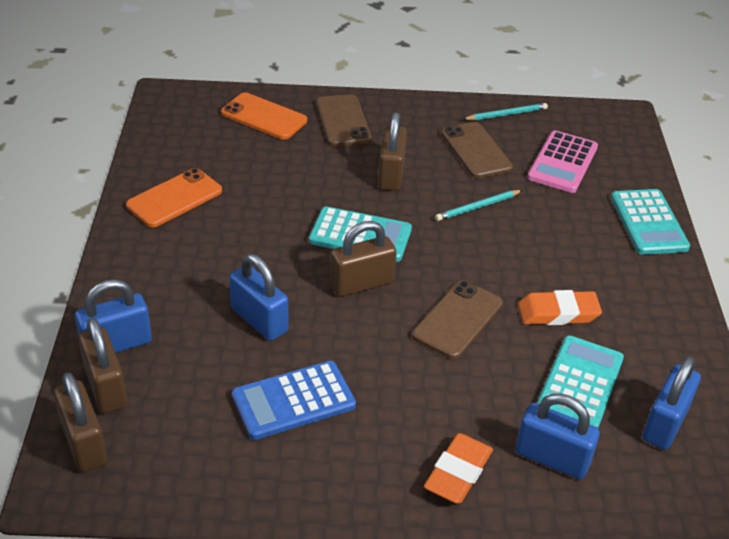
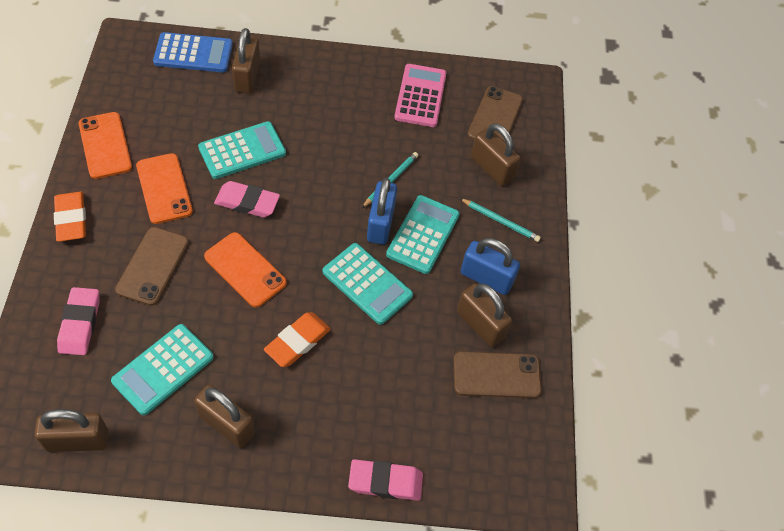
blue padlock: [75,279,152,353] [229,254,288,341] [515,393,600,479] [642,356,701,450] = 4 -> [367,178,397,245] [461,238,520,295] = 2
brown padlock: [53,372,107,472] [78,318,127,414] [330,221,397,297] [378,112,407,191] = 4 -> [34,409,109,452] [194,385,255,448] [232,28,260,94] [457,283,512,347] [471,123,521,186] = 5
orange phone: [126,168,222,227] [221,93,307,139] = 2 -> [79,112,132,179] [136,153,193,224] [204,232,287,307] = 3
pink eraser: none = 0 -> [57,287,100,355] [214,181,280,217] [348,459,423,501] = 3
turquoise calculator: [309,206,412,262] [537,335,624,428] [611,189,690,255] = 3 -> [111,324,214,415] [198,121,286,179] [323,243,413,325] [386,195,460,274] = 4

